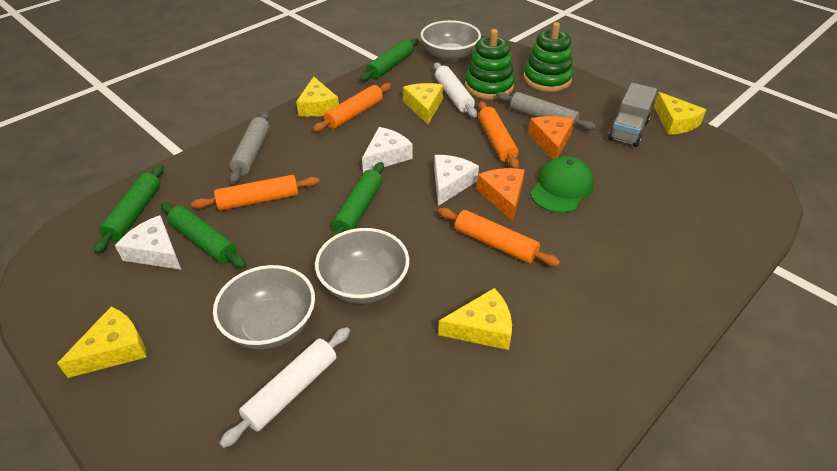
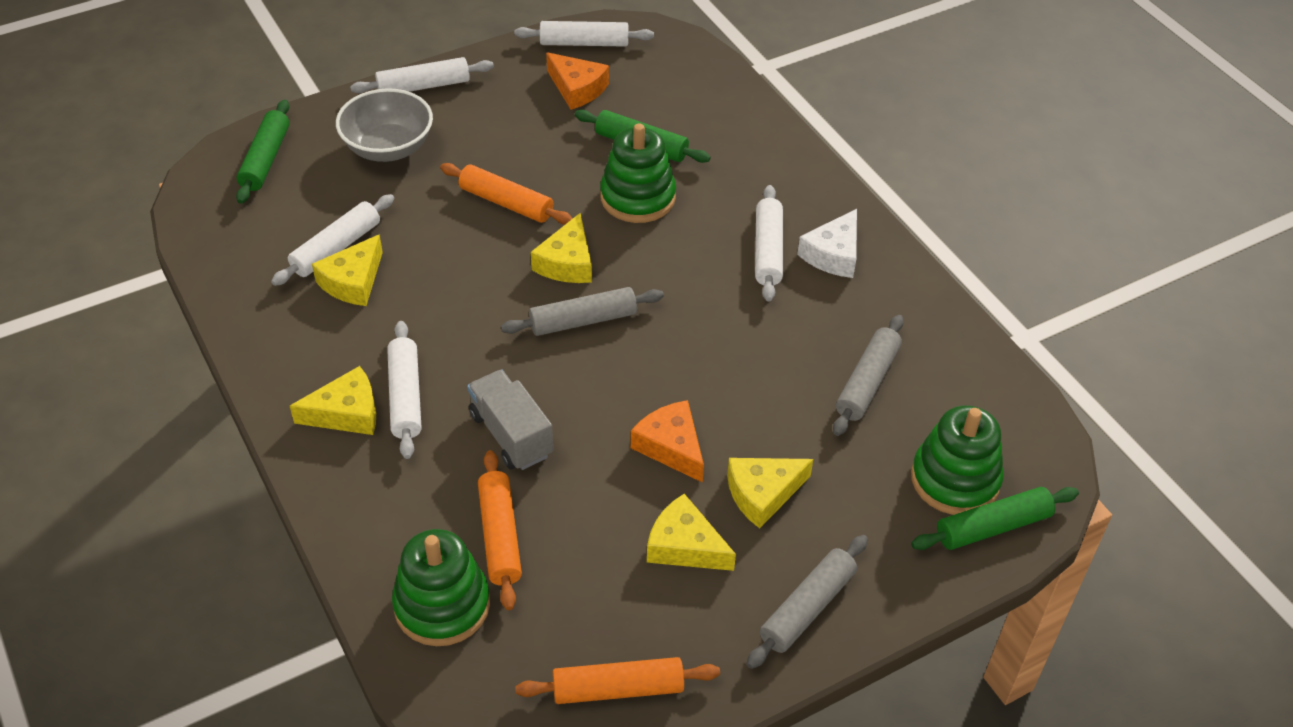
green cap: [530,156,594,213] = 1 -> none = 0
green rolling pin: [94,164,164,254] [161,203,246,269] [329,162,384,239] [360,38,419,82] = 4 -> [236,100,290,204] [575,110,711,163] [911,487,1079,550] = 3
green stacking toy: [465,29,515,100] [523,22,573,92] = 2 -> [392,529,490,646] [600,123,676,223] [911,405,1004,515] = 3
grey bowl: [213,265,315,349] [315,228,409,304] [421,20,481,62] = 3 -> [336,88,433,162] = 1
grey rolling pin: [229,111,270,184] [496,92,596,130] = 2 -> [501,287,664,336] [747,535,868,669] [833,315,904,436] = 3
orange rolling pin: [191,175,320,211] [313,83,392,132] [438,208,560,267] [478,102,519,169] = 4 -> [440,163,573,225] [478,450,522,610] [515,657,720,704] = 3
white cheese: [115,215,181,270] [362,127,413,173] [434,155,479,206] = 3 -> [797,209,857,278] = 1
white rolling pin: [219,327,350,448] [434,63,477,118] = 2 -> [271,194,394,286] [350,57,494,93] [387,321,421,459] [514,21,654,47] [755,185,783,302] = 5

